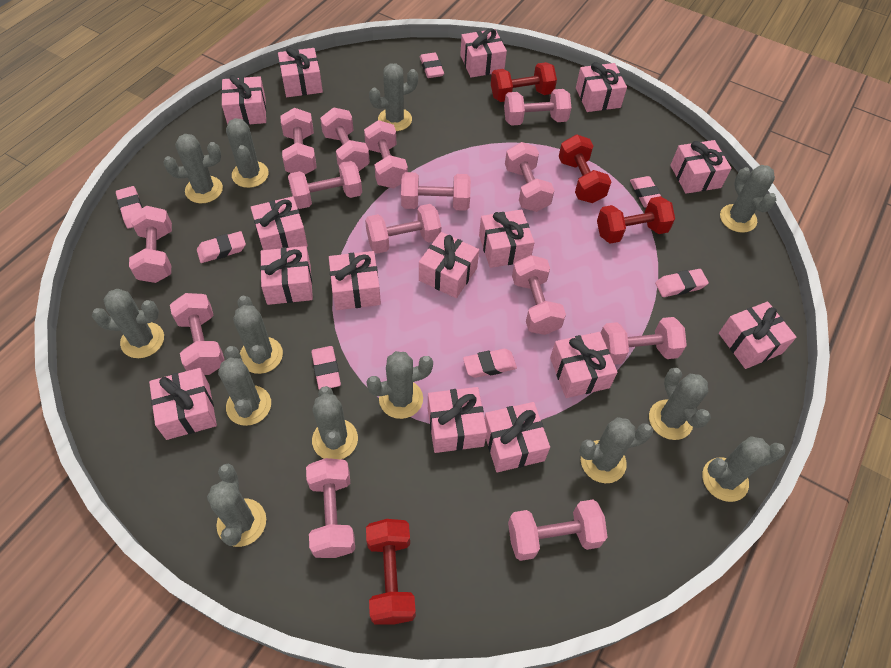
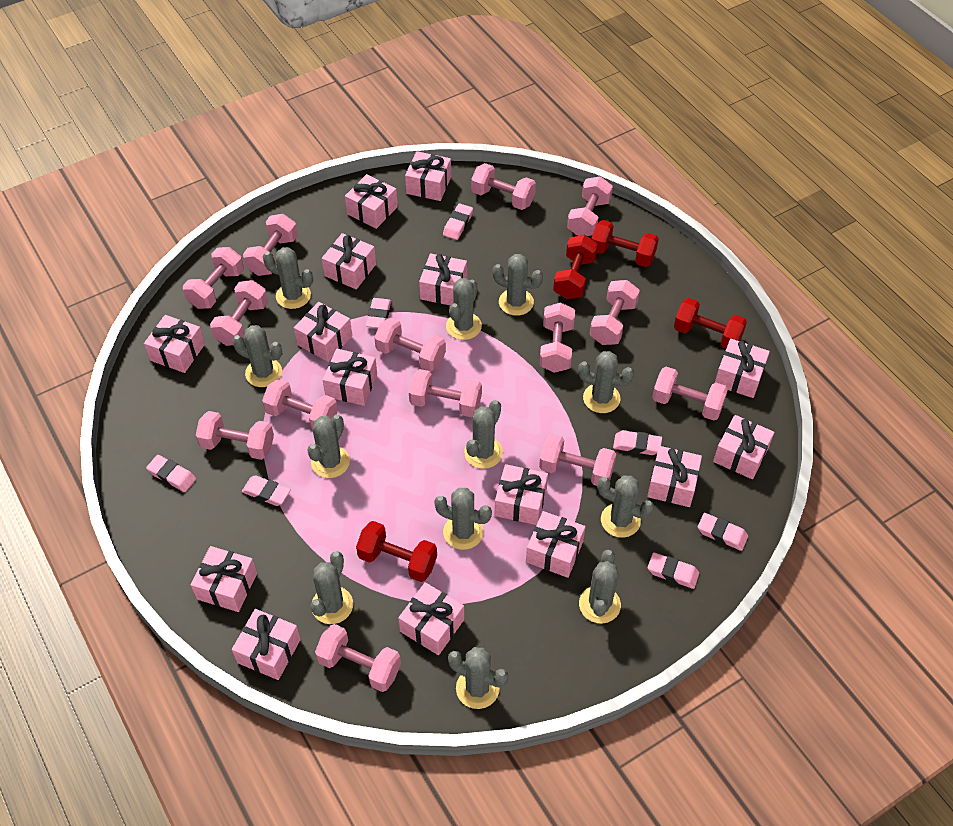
grey cactus: [92,289,164,358] [164,134,223,203] [207,464,266,547] [218,346,271,426] [226,118,269,188] [233,295,283,374] [312,386,358,459] [366,351,433,419] [369,63,418,131] [579,417,653,483] [649,368,711,440] [702,436,785,502] [720,165,776,233] = 13 -> [232,325,282,387] [262,247,313,309] [307,415,350,478] [311,551,353,624] [434,488,492,550] [446,278,482,340] [448,647,508,709] [464,400,503,469] [492,254,543,316] [578,351,634,413] [579,550,621,624] [597,475,654,538] = 12

